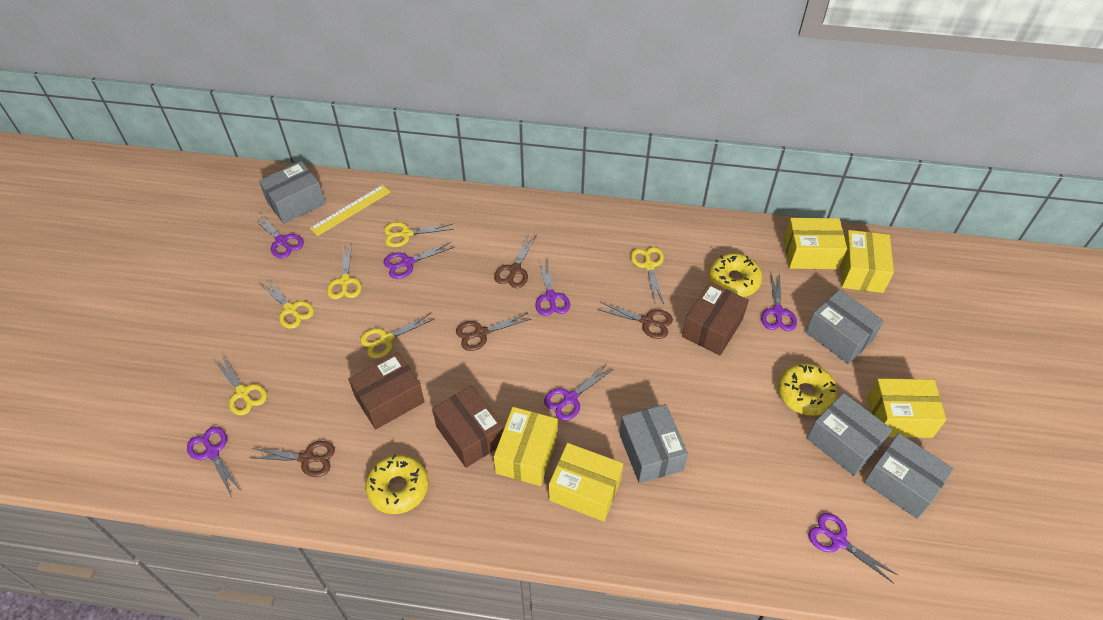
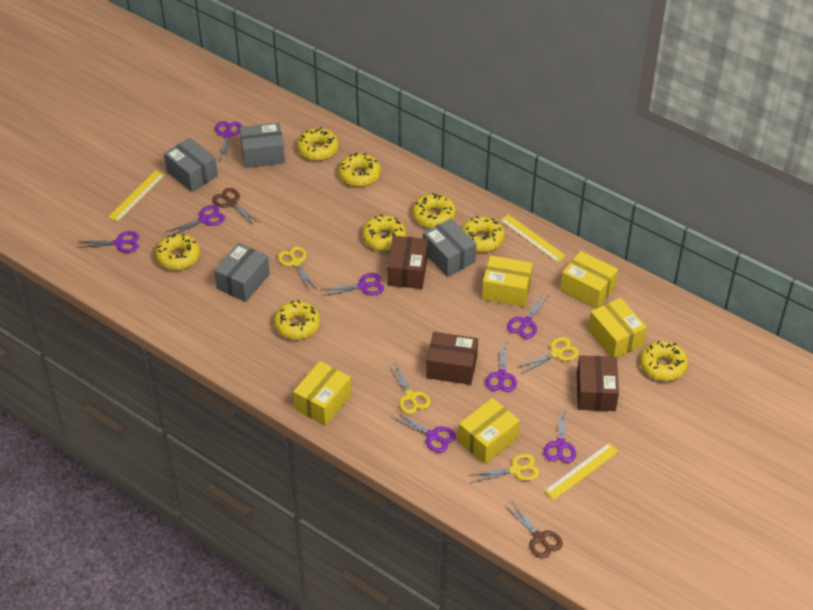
brown scissors: [249,441,335,477] [456,313,531,351] [494,234,536,288] [597,302,673,339] = 4 -> [212,188,261,226] [505,501,563,558] = 2
grey box: [259,161,326,224] [619,404,688,483] [806,290,884,364] [807,393,892,476] [864,433,954,519] = 5 -> [164,138,218,192] [214,243,270,302] [240,122,285,168] [423,219,476,277] = 4
purple scissors: [187,427,241,497] [252,214,304,258] [384,242,454,279] [536,259,570,316] [544,364,612,421] [761,272,797,331] [808,513,898,583] = 7 -> [77,231,139,253] [165,205,225,234] [215,121,242,160] [320,273,384,296] [391,411,456,453] [486,341,517,392] [507,292,550,339] [544,408,576,463] = 8
yellow donut: [365,454,429,514] [709,253,762,297] [778,363,838,416] = 3 -> [155,233,200,270] [274,300,320,340] [297,127,339,161] [338,153,381,187] [362,214,406,251] [412,193,456,228] [461,216,505,252] [640,341,688,381] = 8
yellow ruler: [310,185,390,236] = 1 -> [108,170,165,222] [500,214,566,263] [544,443,619,500] = 3
yellow scissors: [215,356,267,416] [259,278,314,329] [327,243,362,299] [360,313,434,358] [384,222,454,247] [630,247,664,304] = 6 -> [278,246,316,291] [389,362,431,414] [469,453,539,483] [517,337,579,374] = 4

